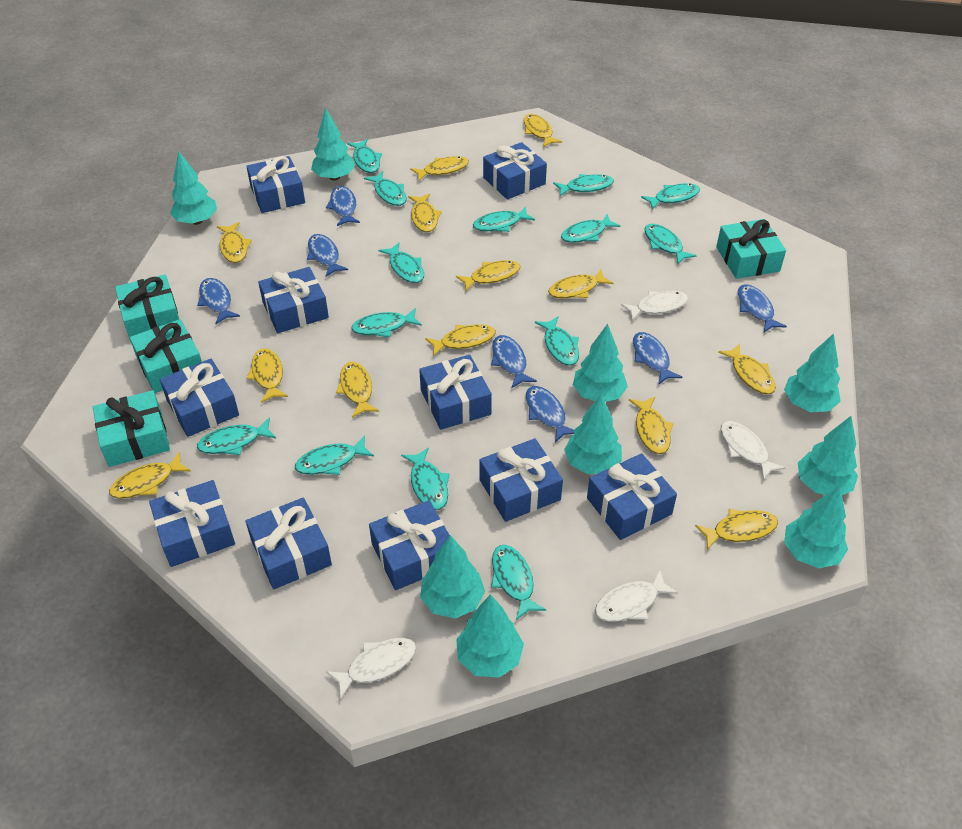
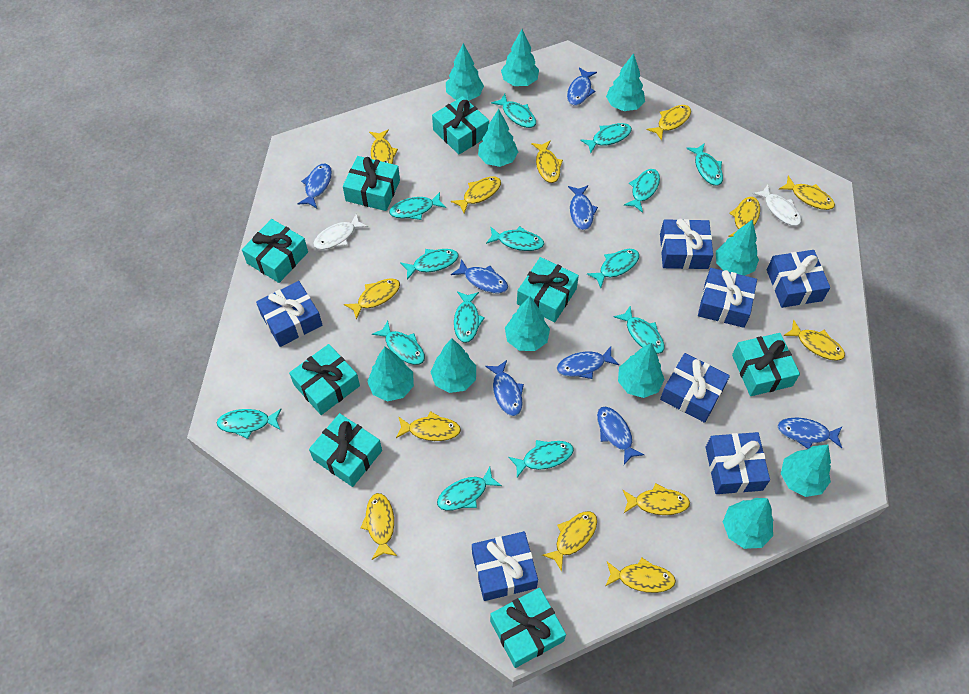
blue fish: [197,278,240,324] [307,234,348,277] [326,186,360,226] [491,335,537,388] [526,386,574,443] [633,332,682,385] [738,284,787,332] = 7 -> [298,164,332,208] [451,259,508,293] [485,360,524,416] [557,346,619,379] [567,67,597,106] [568,185,598,230] [597,406,645,465] [778,418,842,449] = 8
blue gift: [149,480,235,567] [160,359,239,437] [246,156,305,213] [246,497,332,589] [258,267,329,333] [369,500,449,590] [419,355,492,430] [479,438,563,522] [483,142,547,199] [587,453,677,540] = 10 -> [256,281,323,347] [472,531,538,601] [660,219,713,269] [660,353,730,423] [698,268,757,328] [706,432,770,494] [767,250,830,308] = 7
turquoise gift: [93,390,170,467] [115,274,179,339] [130,319,202,393] [716,219,786,279] = 4 -> [242,219,308,283] [289,344,360,415] [309,413,382,487] [343,156,400,211] [432,96,489,154] [490,588,566,668] [517,257,579,323] [732,333,800,396] = 8
turquoise tree: [170,151,217,225] [311,108,355,181] [420,535,485,618] [456,594,524,678] [564,394,622,474] [573,324,628,402] [784,334,841,412] [784,486,848,568] [798,416,858,495] = 9 -> [367,347,414,402] [431,338,476,393] [446,43,484,101] [478,109,518,167] [501,29,539,86] [505,297,550,351] [606,53,645,111] [618,343,665,398] [716,220,759,276] [723,498,774,549] [781,444,831,497] = 11
white fish: [326,638,416,700] [595,570,678,622] [621,291,688,321] [720,421,786,480] = 4 -> [313,213,368,250] [753,185,801,226] = 2

